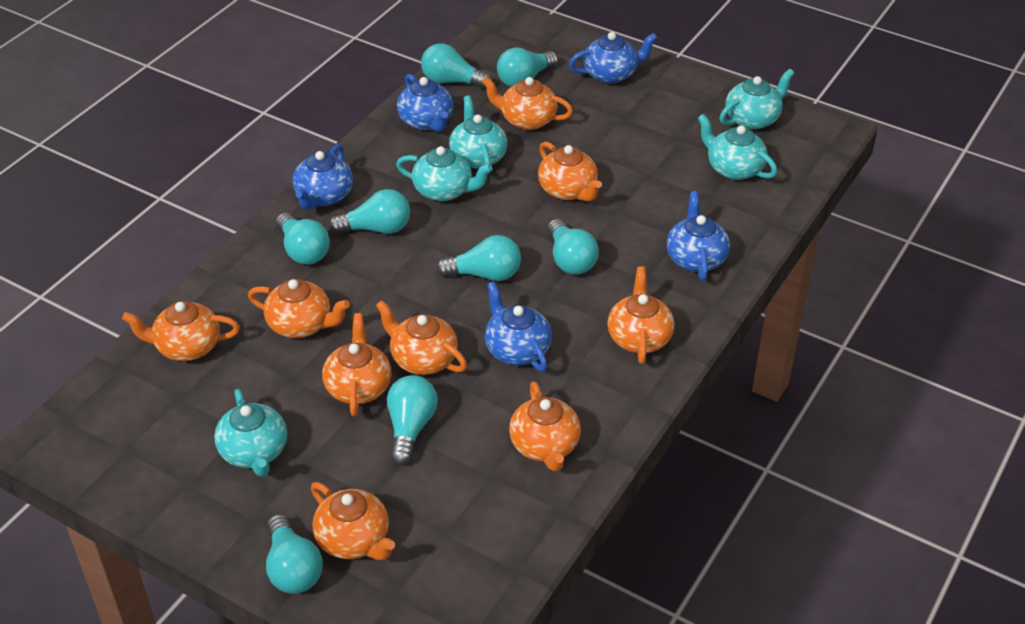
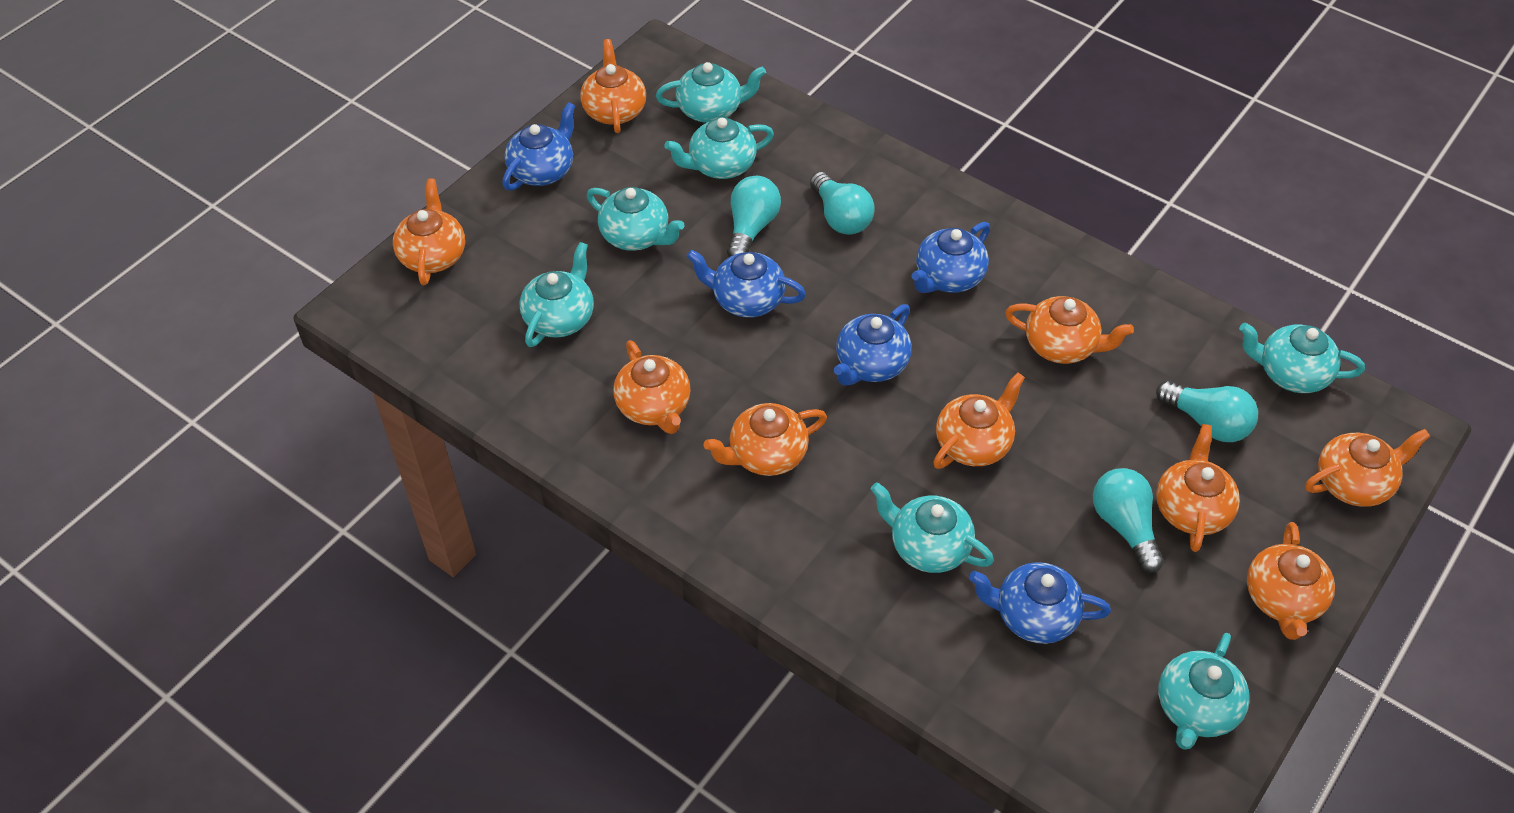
turquoise light bulb: [266,514,323,594] [276,213,330,265] [329,189,410,234] [387,375,438,465] [421,43,492,89] [436,235,521,281] [497,47,558,87] [547,219,599,275] = 8 -> [727,176,781,257] [810,172,875,235] [1093,468,1164,573] [1156,381,1258,442] = 4
turquoise teapot: [214,389,287,477] [396,146,492,201] [449,96,507,174] [698,114,777,180] [720,69,794,129] = 5 -> [520,242,594,347] [587,187,684,251] [656,62,766,123] [664,118,774,179] [871,482,994,573] [1158,633,1250,750] [1239,323,1365,393] = 7

